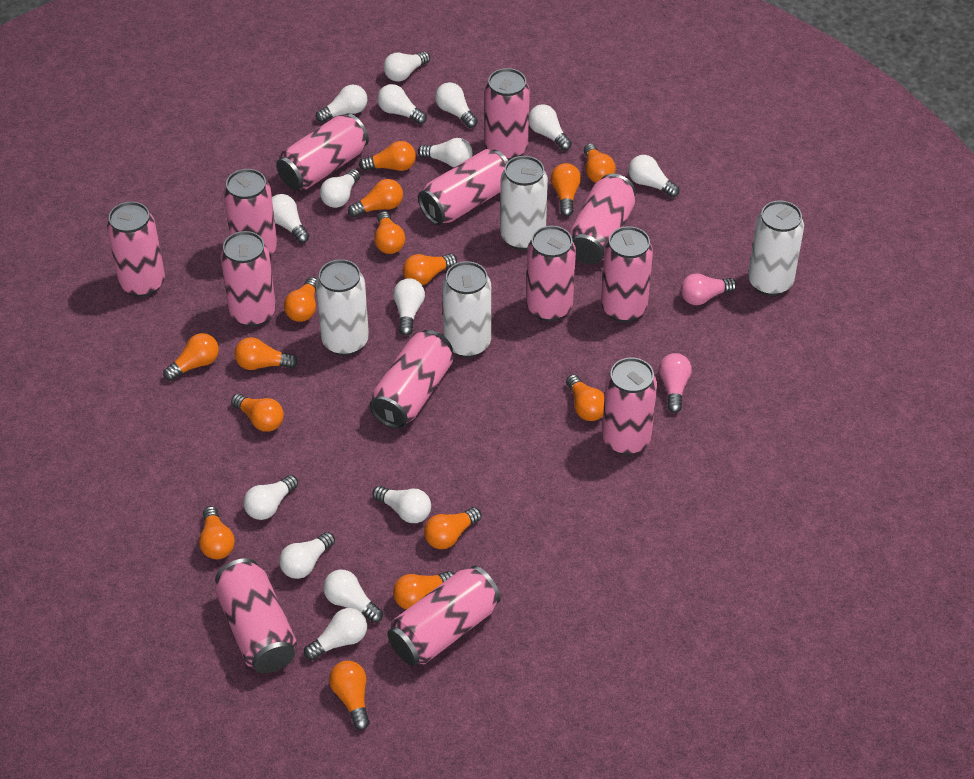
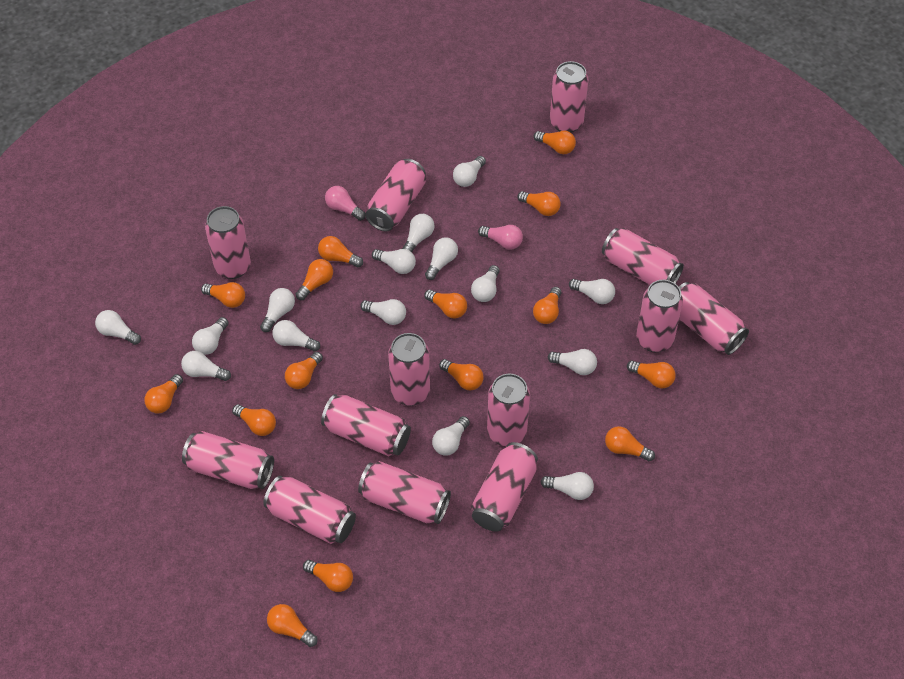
white can: [316,259,369,356] [442,261,491,358] [500,156,548,250] [748,201,804,296] = 4 -> none = 0

